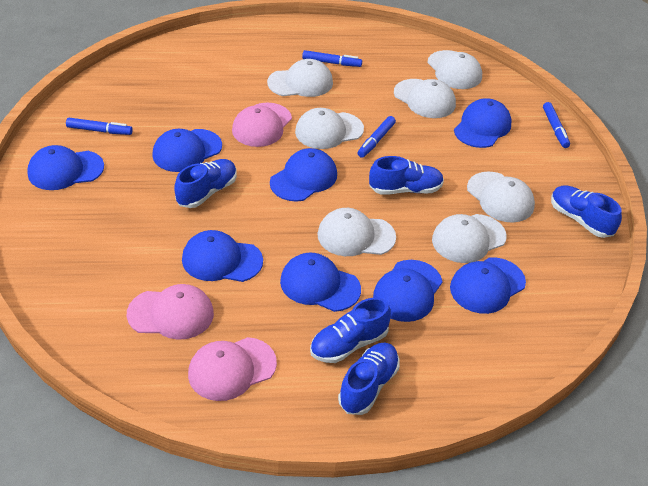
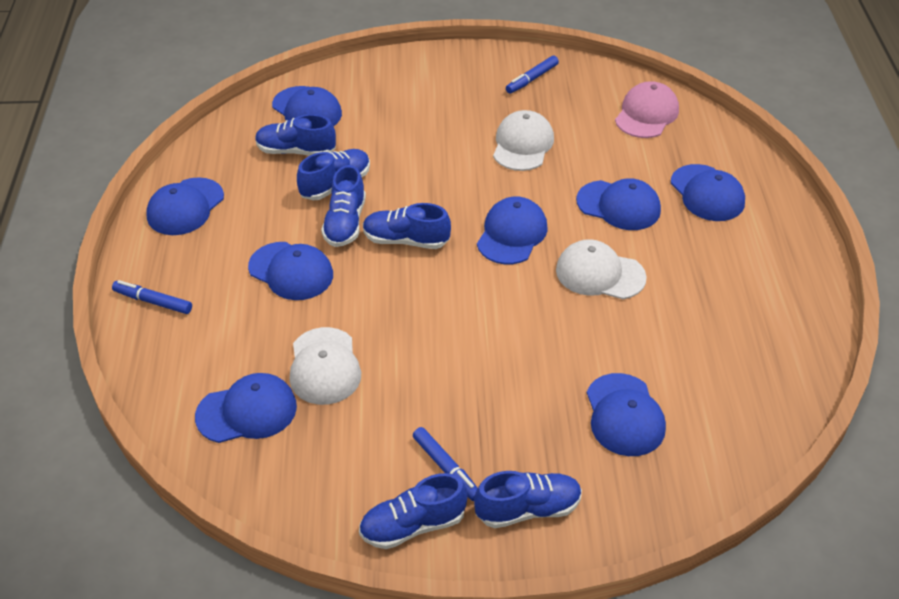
blue marker: [66,118,133,135] [302,50,362,67] [358,116,396,158] [543,102,570,148] = 4 -> [112,280,192,314] [413,427,478,501] [506,56,559,94] = 3
blue shoe: [174,159,237,208] [310,297,391,363] [338,343,400,415] [369,156,444,195] [551,185,622,238] = 5 -> [255,114,336,156] [297,149,370,200] [321,165,366,247] [359,473,468,549] [363,203,451,249] [474,471,582,528] = 6
pink cap: [127,284,214,340] [188,337,277,401] [232,103,292,147] = 3 -> [615,81,679,138] = 1
white cap: [267,59,333,97] [295,108,364,149] [317,208,396,256] [394,79,456,118] [427,50,482,89] [432,214,507,263] [467,172,535,223] = 7 -> [290,327,361,405] [493,110,554,171] [556,239,647,299] = 3

